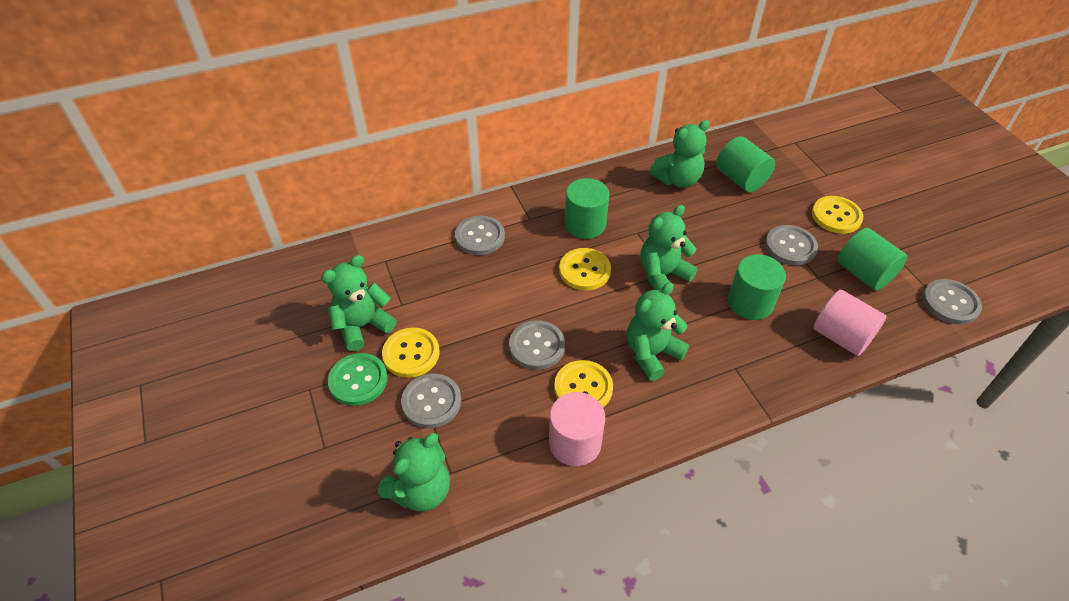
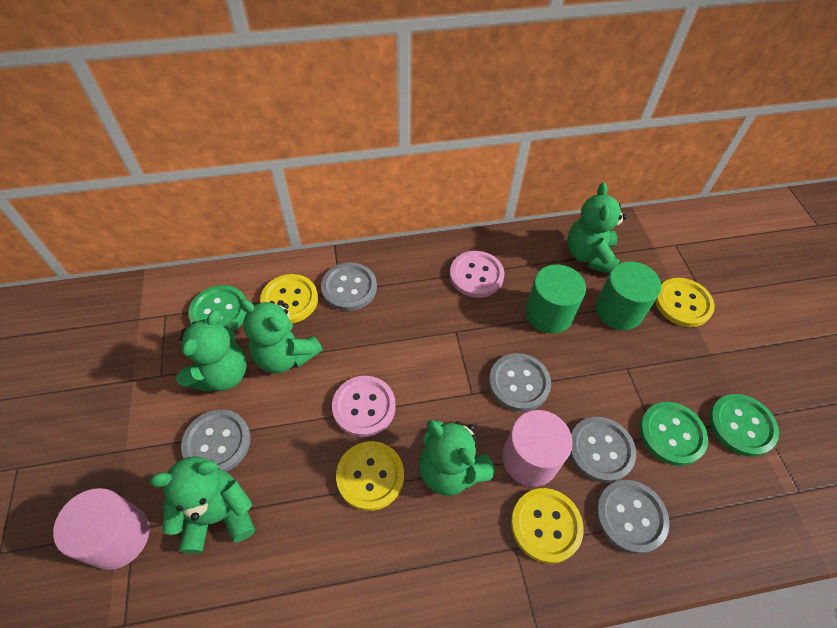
green button: [328,353,388,406] = 1 -> [188,285,246,331] [639,402,708,466] [709,394,779,457] = 3
green cylinder: [565,178,609,239] [716,136,775,192] [728,254,786,320] [838,228,908,291] = 4 -> [525,264,586,334] [595,261,661,330] = 2
pink button: none = 0 -> [332,376,396,437] [450,251,504,298] = 2

